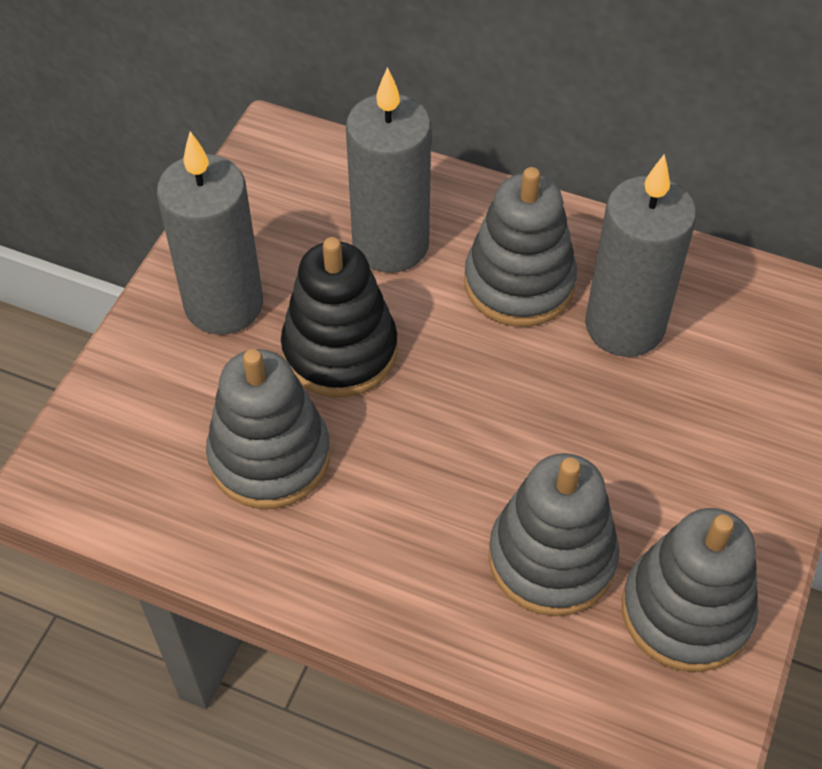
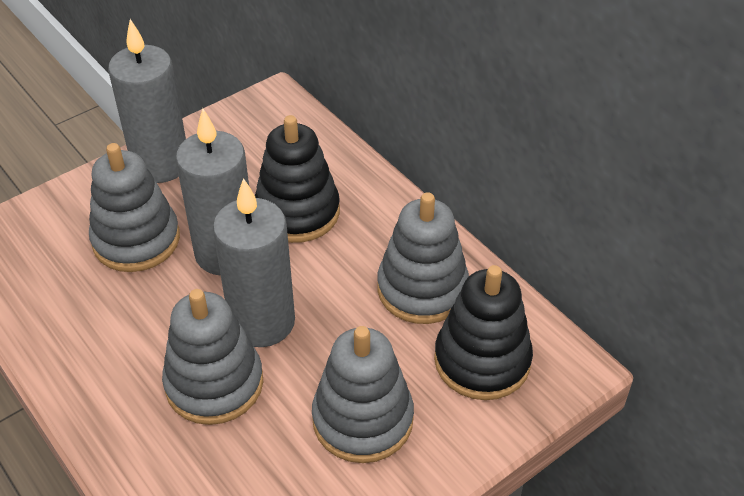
black stacking toy: [281,237,397,397] = 1 -> [255,115,340,243] [434,265,533,400] = 2

